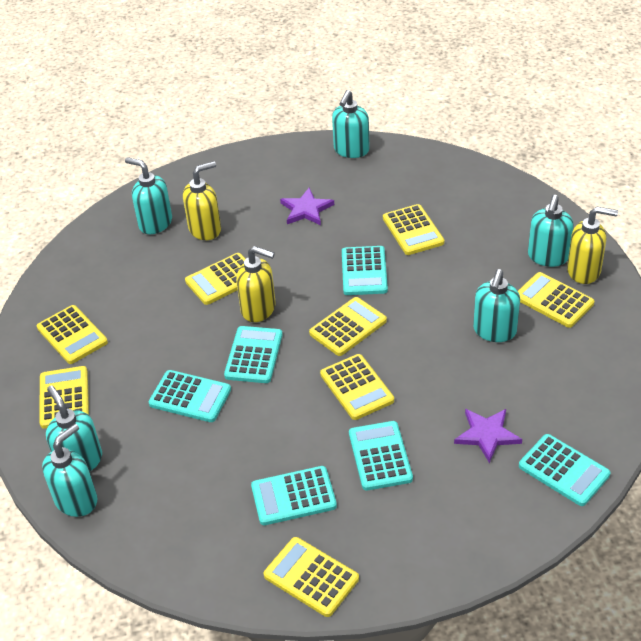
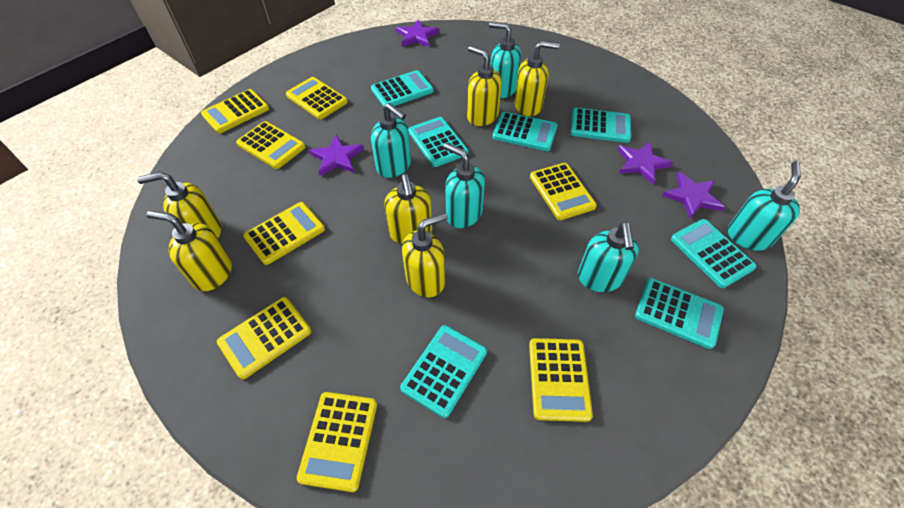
purple star: [280,188,334,225] [454,409,522,463] = 2 -> [309,135,364,176] [396,19,439,47] [617,142,673,184] [662,172,725,219] = 4
turquoise calculator: [149,370,231,422] [224,326,283,383] [251,466,337,525] [342,246,388,295] [349,421,413,491] [519,434,610,506] = 6 -> [371,70,434,107] [400,325,487,418] [408,117,468,167] [492,112,557,151] [571,108,631,143] [635,278,724,349] [671,219,757,288] = 7
turquoise soap dispenser: [42,424,98,517] [46,385,102,472] [125,157,172,234] [332,90,370,158] [473,269,520,342] [528,195,574,267] = 6 -> [371,103,411,178] [443,143,485,228] [489,22,521,98] [578,222,639,292] [728,161,801,251] = 5
yellow soap dispenser: [183,161,221,240] [236,246,276,322] [567,207,618,284] = 3 -> [137,172,221,238] [146,211,232,291] [385,174,432,245] [402,212,448,298] [467,46,502,126] [514,41,560,116] = 6

